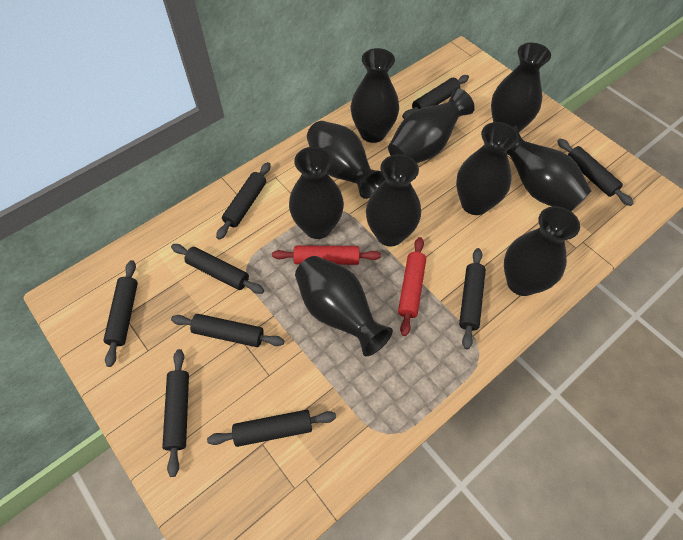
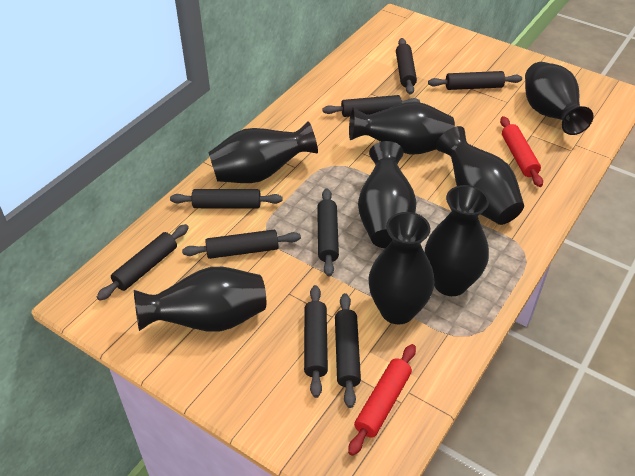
black vase: [289,147,344,239] [295,256,393,356] [307,121,385,199] [350,48,399,143] [366,154,421,246] [388,88,475,163] [456,122,519,215] [491,43,551,132] [504,206,580,296] [507,126,592,212] = 10 -> [134,267,266,332] [208,121,318,183] [349,102,455,155] [358,141,417,248] [368,212,434,324] [425,185,489,296] [436,126,524,225] [525,62,593,135] = 8

